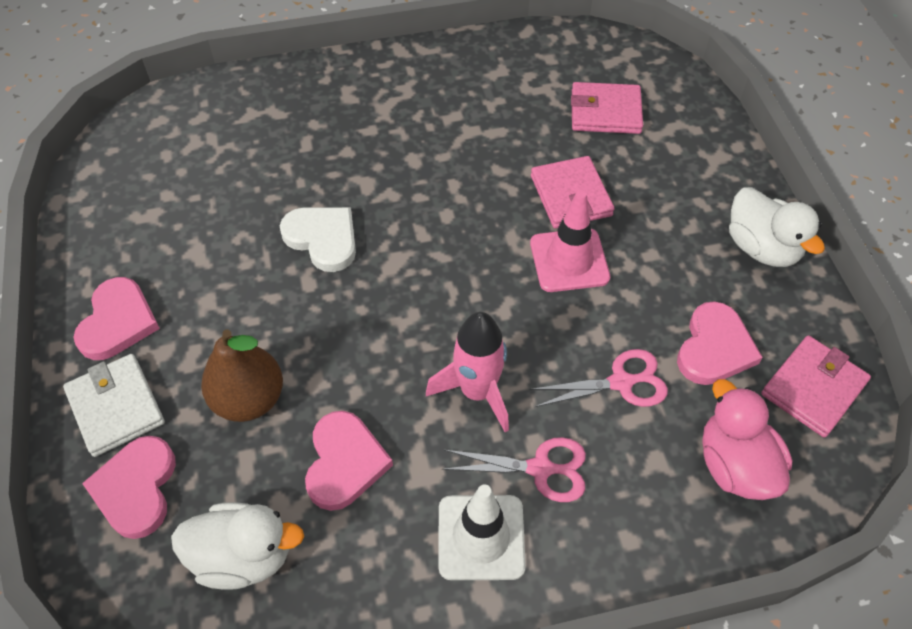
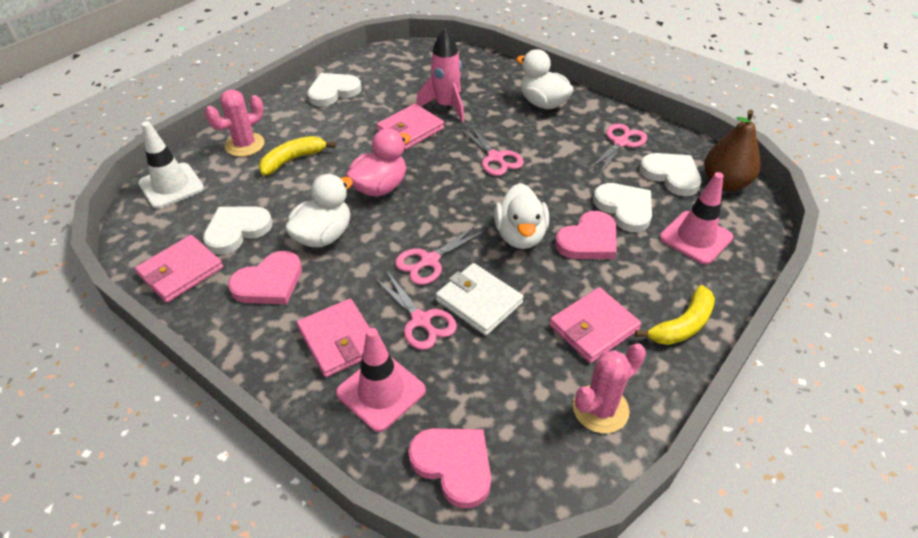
pink cactus: none = 0 -> [205,89,265,157] [573,343,646,433] = 2
pink heart: [73,277,160,360] [82,436,176,539] [305,411,393,511] [677,301,763,385] = 4 -> [228,251,302,304] [408,428,491,509] [555,211,617,259] = 3
pink scissors: [442,437,586,502] [530,349,668,407] = 2 -> [374,270,457,350] [395,224,486,285] [460,124,524,176] [589,123,647,175] = 4
pink traffic cone: [530,190,610,292] = 1 -> [336,328,426,432] [660,172,733,265] = 2
pink wallet: [531,156,614,229] [571,82,643,134] [761,335,871,438] = 3 -> [135,235,223,303] [297,299,370,377] [376,104,444,150] [549,287,641,363] = 4
white duck: [171,502,304,590] [729,187,825,267] = 2 -> [285,174,353,247] [494,183,549,249] [516,49,574,109] = 3
white heart: [280,207,356,272] = 1 -> [203,206,272,255] [307,73,361,106] [593,183,652,232] [640,153,701,196] = 4
yellow banana: none = 0 -> [259,136,336,175] [635,285,715,345] = 2

